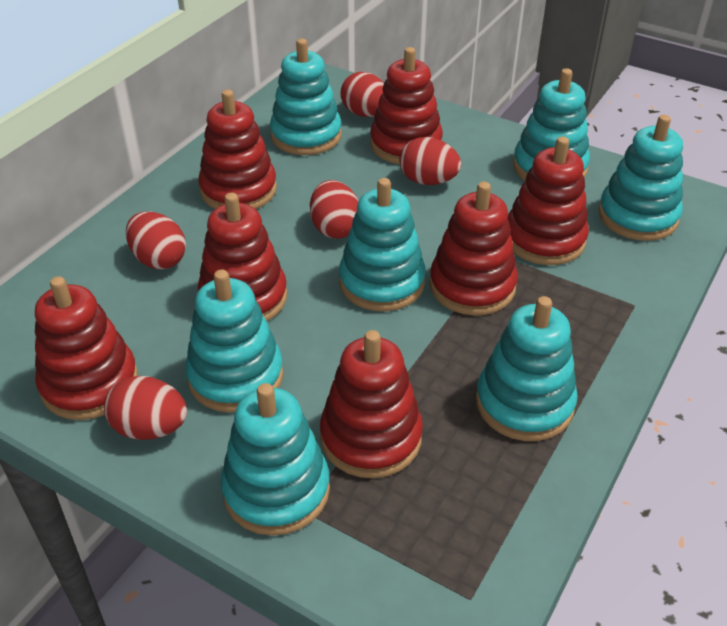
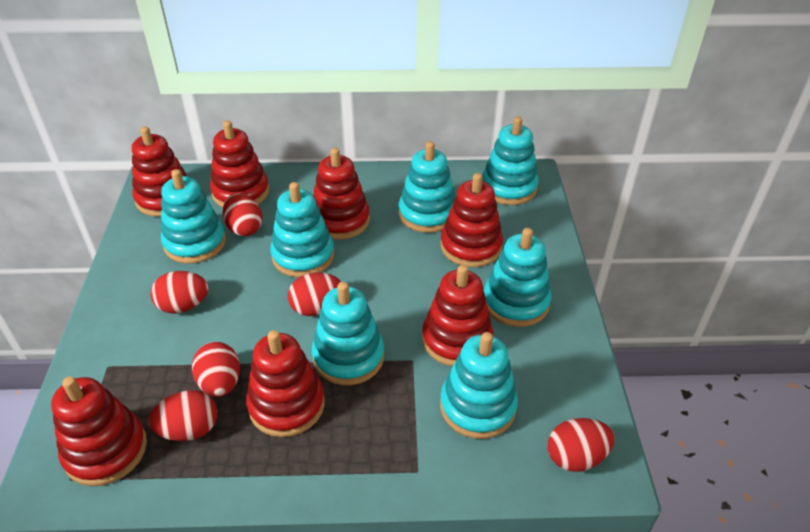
red egg: [104,376,187,440] [126,212,186,270] [310,180,359,239] [340,72,384,117] [399,137,461,185] = 5 -> [149,390,217,441] [150,271,208,313] [192,342,240,397] [223,193,263,236] [288,273,341,316] [548,418,614,472] = 6

